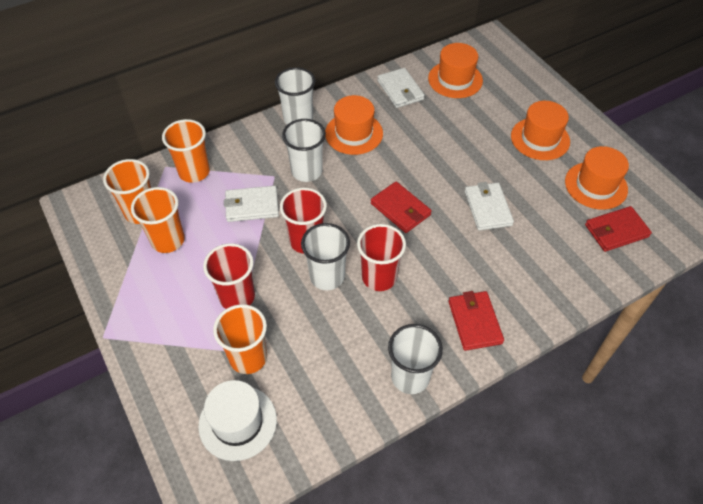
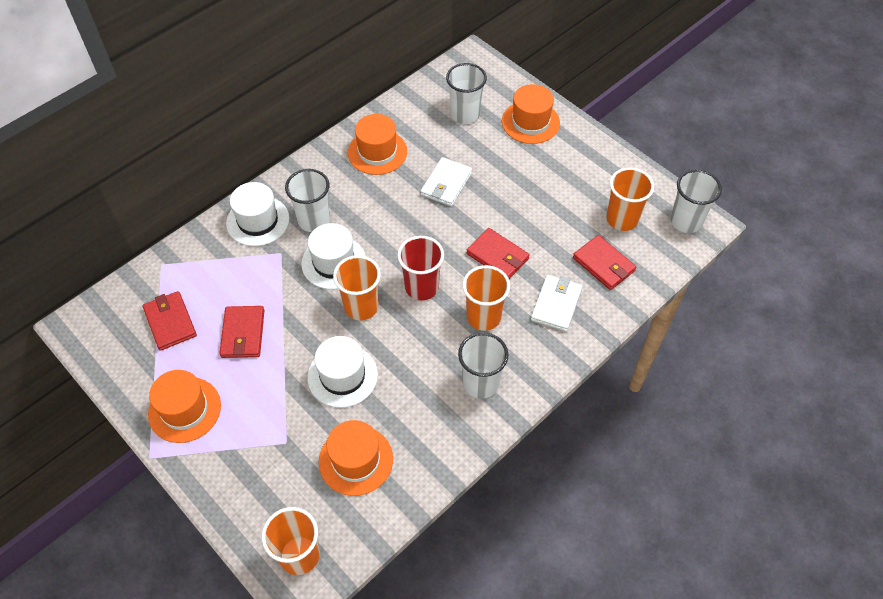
red cup: [203,243,255,309] [280,188,327,253] [357,224,406,291] = 3 -> [397,236,444,300] = 1
red wallet: [371,181,432,233] [449,291,504,351] [585,206,652,252] = 3 -> [142,291,197,351] [219,306,265,358] [466,228,529,279] [573,235,636,290] = 4
white hat: [198,380,277,461] = 1 -> [226,182,290,246] [301,223,366,289] [307,336,378,408] = 3
white wallet: [224,186,279,222] [377,68,425,108] [465,182,514,231] = 3 -> [421,157,472,206] [531,275,583,332] = 2

